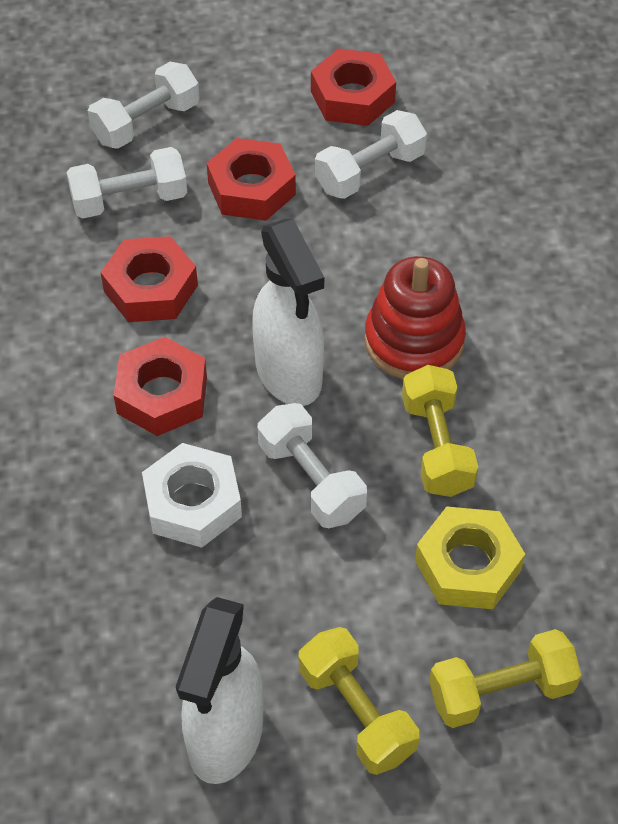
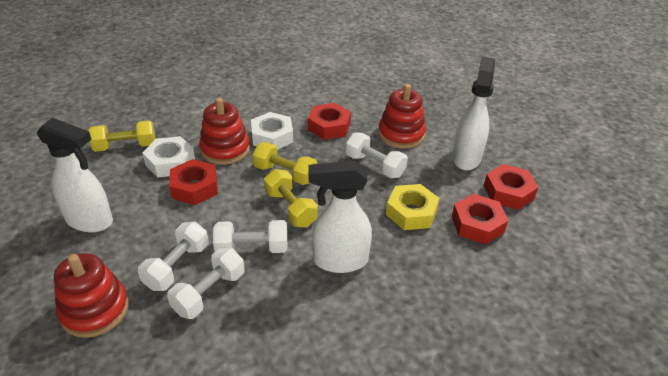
red stacking toy: [364,256,466,379] = 1 -> [54,253,129,338] [199,98,250,165] [378,84,426,149] = 3
white nut: [142,443,242,548] = 1 -> [142,136,195,178] [251,112,293,150] = 2
white spray bottle: [176,597,263,784] [252,219,324,406] = 2 -> [37,118,113,232] [309,161,372,273] [452,57,495,170] = 3

